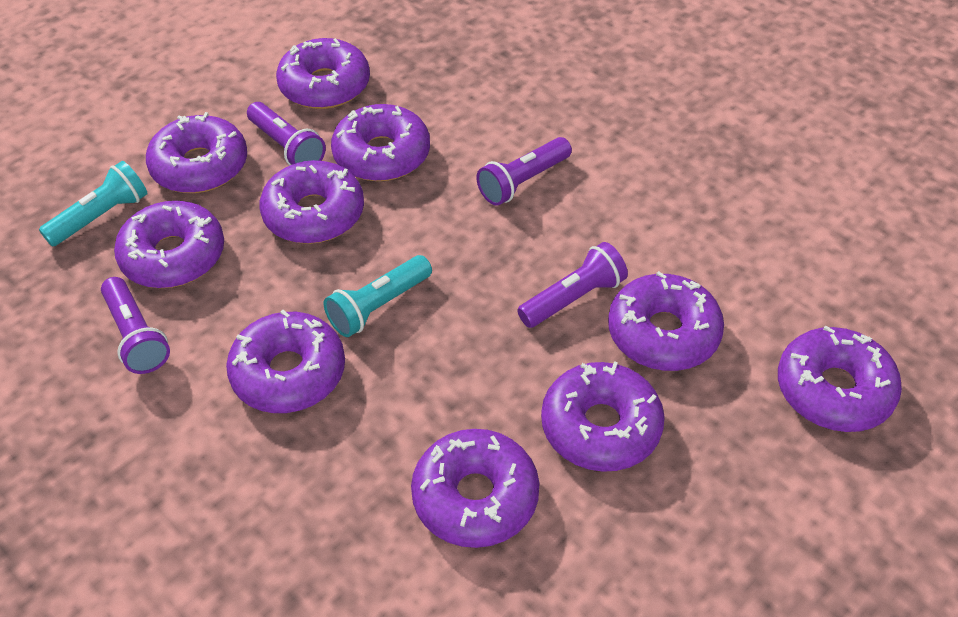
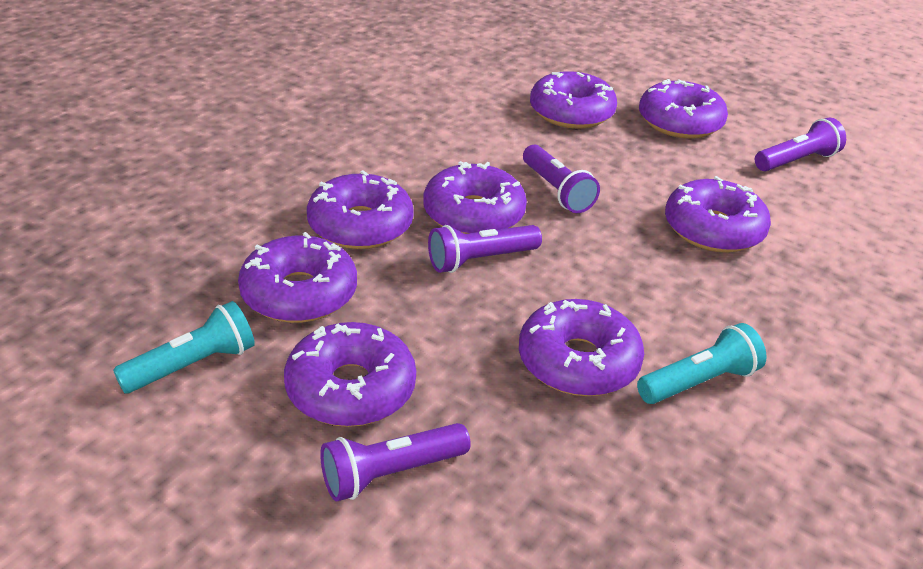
purple donut: [114,201,224,288] [146,112,247,193] [226,310,345,413] [259,160,364,244] [276,38,370,109] [331,104,430,181] [411,429,539,548] [541,361,665,472] [608,271,724,371] [778,326,902,432] = 10 -> [238,232,357,323] [284,322,416,427] [307,170,414,249] [423,161,527,234] [519,299,644,396] [530,71,617,129] [639,79,728,139] [665,176,771,253] = 8

